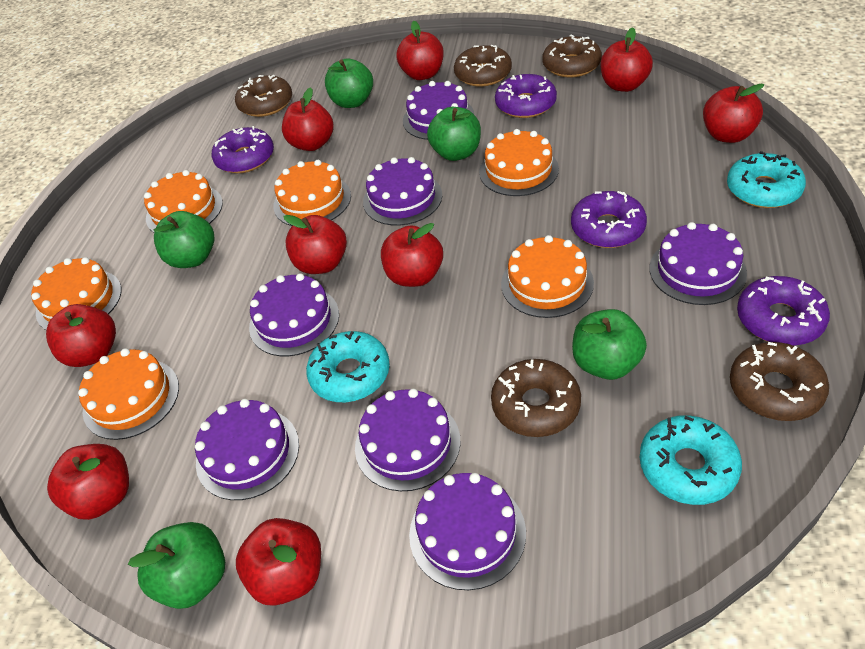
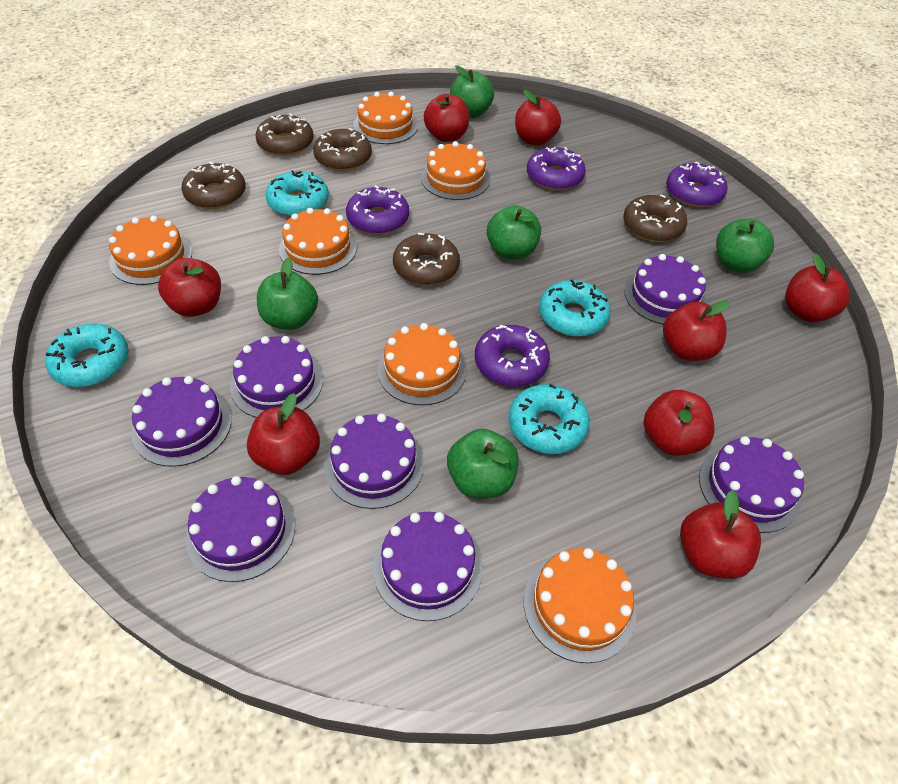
red apple: [46,304,116,367] [47,444,129,520] [236,518,321,606] [282,87,334,151] [283,215,347,274] [381,223,443,287] [397,21,444,80] [601,27,653,92] [703,84,764,143] = 9 -> [158,258,221,317] [247,393,320,475] [424,94,470,142] [515,90,561,146] [644,390,714,456] [663,301,730,361] [680,490,761,579] [785,253,850,322] = 8
turquoise donut: [306,331,390,402] [640,415,742,505] [727,151,806,208] = 3 -> [45,324,129,387] [265,170,329,217] [509,384,590,454] [539,279,611,336] = 4

